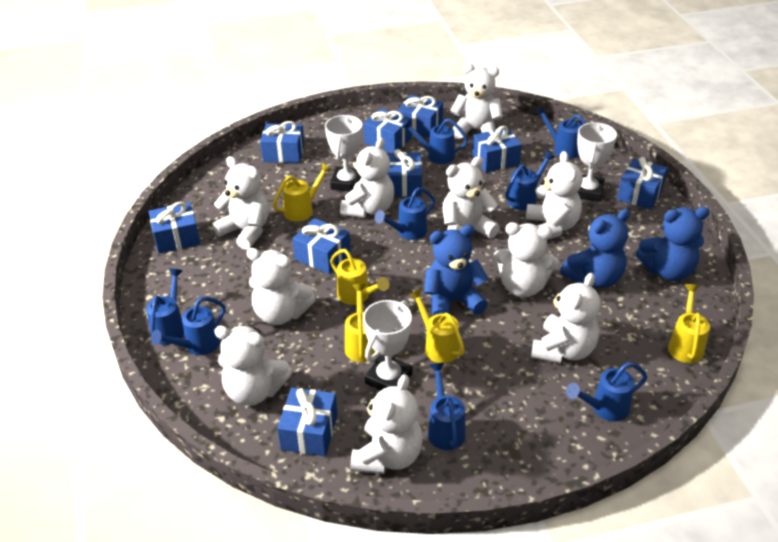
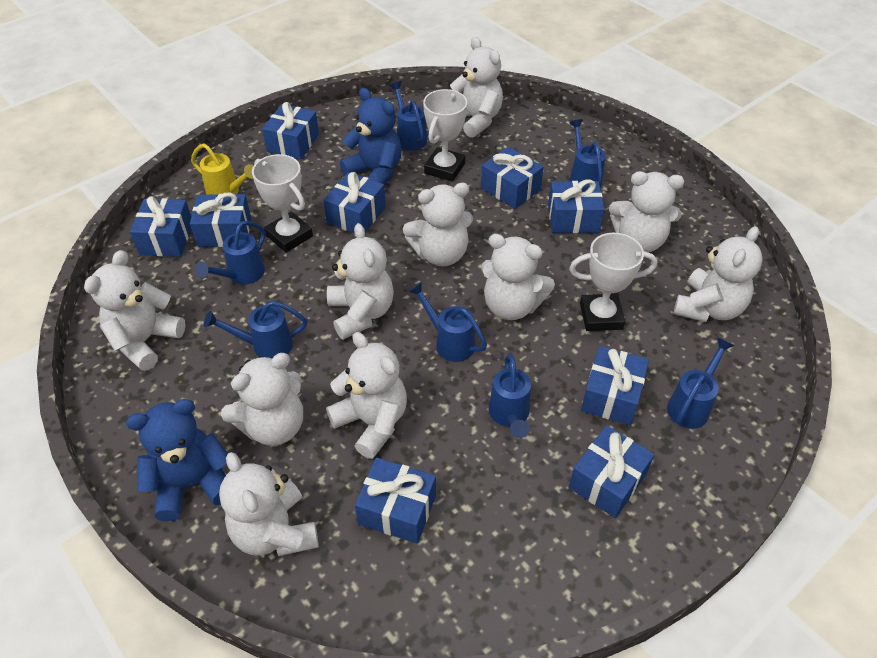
blue teddy bear: [424,225,488,316] [560,209,630,288] [636,207,710,281] = 3 -> [126,399,227,522] [340,88,402,186] = 2
blue watering can: [146,268,184,345] [151,297,226,355] [375,187,435,240] [401,118,468,164] [428,362,466,450] [505,151,555,210] [535,106,586,159] [566,362,647,422] = 8 -> [195,221,266,284] [204,301,307,359] [389,81,427,151] [408,282,487,362] [488,354,531,438] [569,119,606,188] [667,337,734,429] = 7
yellow watering can: [273,163,332,222] [330,249,389,305] [345,284,375,362] [409,289,465,363] [668,284,710,363] = 5 -> [191,143,253,195] = 1

